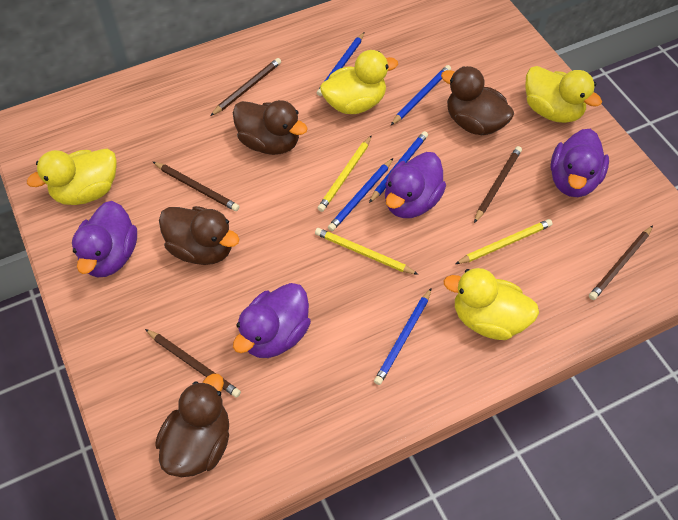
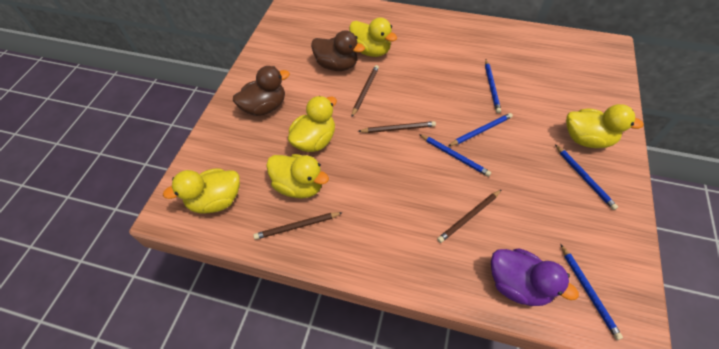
brown duck: [155,373,229,477] [159,206,240,265] [233,100,308,155] [441,66,514,135] = 4 -> [233,66,290,116] [311,30,365,71] = 2
brown pencil: [145,329,241,398] [153,162,239,211] [210,58,281,116] [474,146,522,223] [589,226,653,300] = 5 -> [253,212,343,240] [352,65,379,116] [358,121,436,133] [437,190,501,243] = 4
purple duck: [72,201,137,278] [233,283,311,358] [385,152,446,218] [550,129,609,197] = 4 -> [491,248,579,306] = 1
yellow duck: [27,149,117,205] [320,50,398,114] [443,268,539,340] [525,66,602,123] = 4 -> [163,168,240,214] [266,154,329,198] [288,96,337,152] [349,18,397,57] [566,104,644,148] = 5
yellow pencil: [315,228,419,275] [318,135,372,212] [455,219,553,264] = 3 -> none = 0

